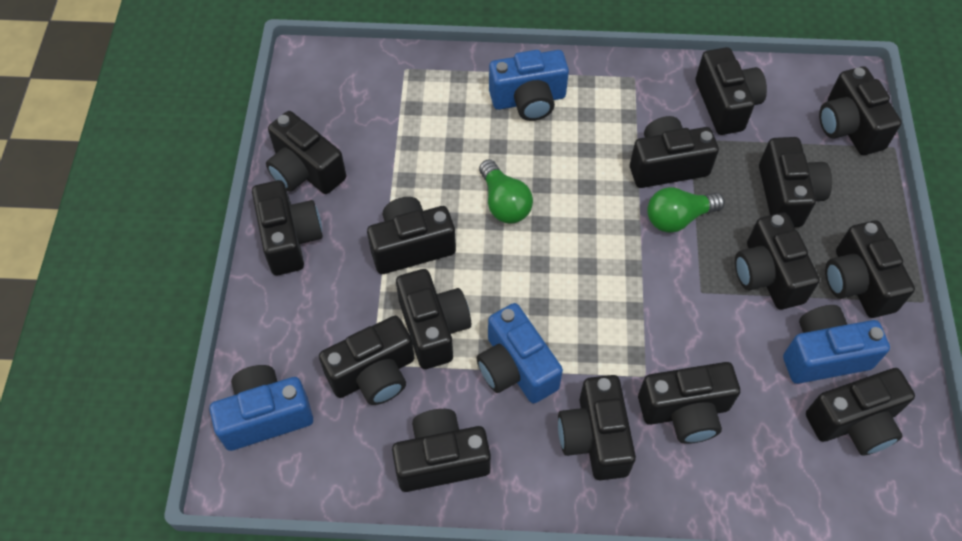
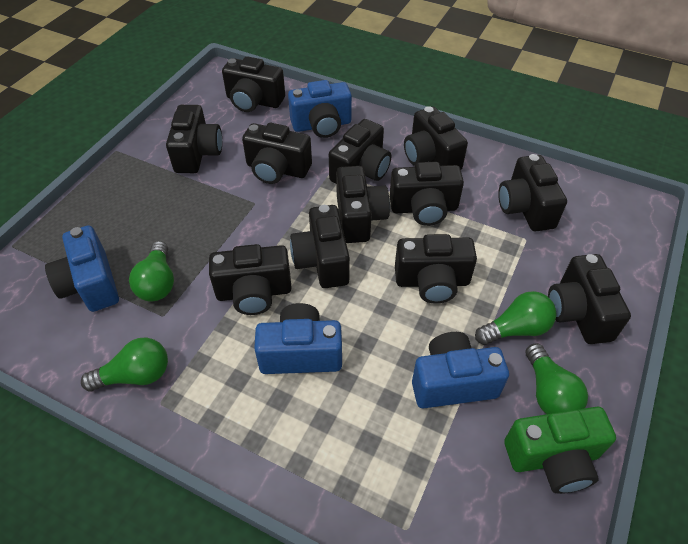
black camera: [252,180,323,275] [266,111,346,194] [319,316,415,405] [367,197,456,274] [392,409,491,492] [396,269,471,369] [558,375,636,480] [630,116,719,188] [638,362,740,444] [696,47,767,135] [735,213,820,310] [759,137,832,227] [806,368,915,456] [819,66,902,155] [825,220,915,318] = 15 -> [166,105,222,173] [209,244,292,315] [222,56,285,112] [242,123,312,184] [290,205,350,288] [329,119,391,184] [336,166,390,243] [390,162,464,226] [395,234,477,304] [404,106,468,170] [498,154,567,231] [548,254,631,344] = 12
green camera: none = 0 -> [504,407,616,494] = 1
green light bulb: [479,159,533,224] [647,187,725,233] = 2 -> [81,338,168,392] [129,241,174,301] [475,291,556,345] [526,343,588,414] = 4

